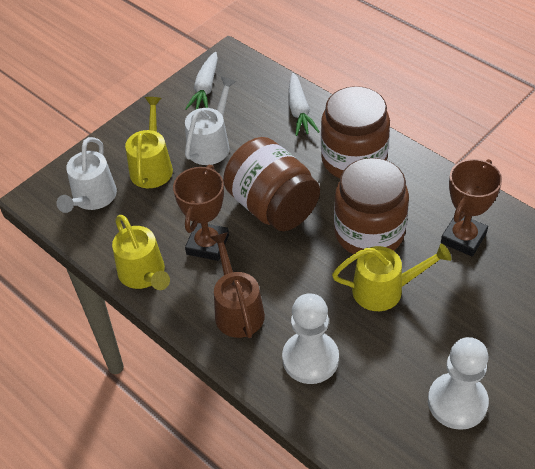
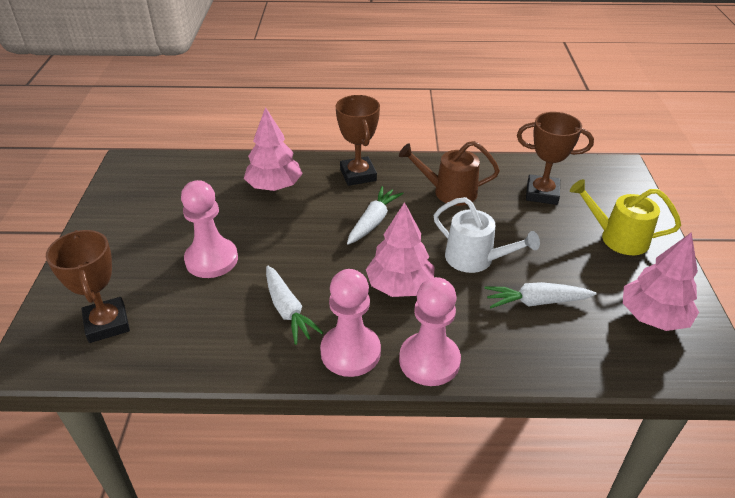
brown jar: [223,137,320,231] [321,86,390,178] [334,158,409,254] = 3 -> none = 0
brown trophy: [173,165,229,261] [441,159,502,257] = 2 -> [46,230,130,343] [336,95,380,186] [517,112,594,205] = 3
pink pawn: none = 0 -> [181,180,238,278] [320,269,381,377] [399,277,461,386] = 3
pink tree: none = 0 -> [244,107,303,191] [366,202,435,297] [623,232,699,331] = 3
white carrot: [185,52,218,110] [289,73,320,136] = 2 -> [266,266,323,345] [347,186,404,245] [485,282,596,308] = 3
white pawn: [282,293,339,384] [428,337,489,430] = 2 -> none = 0
white watering can: [56,137,117,213] [185,77,236,165] = 2 -> [434,197,540,273] = 1
yellow watering can: [112,215,170,290] [125,97,173,188] [332,244,451,311] = 3 -> [570,179,681,255] = 1

